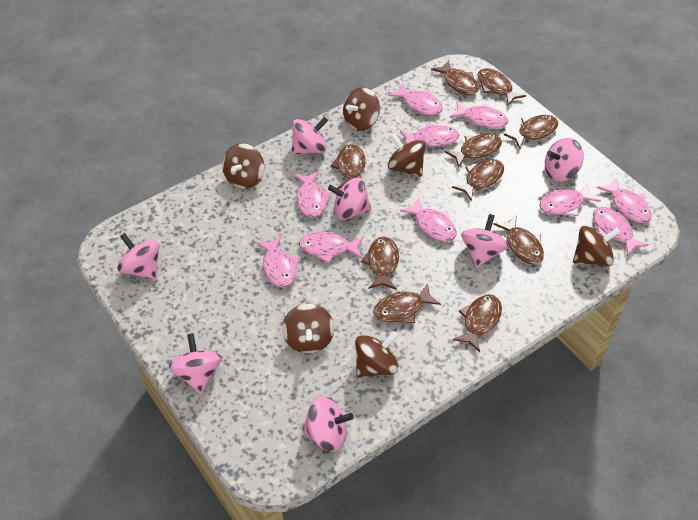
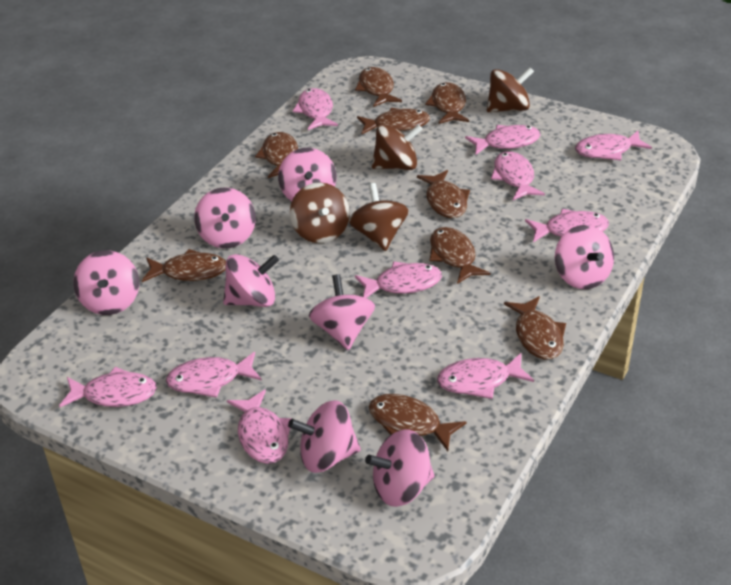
brown fish: [330,144,366,189] [361,236,399,290] [373,283,441,323] [431,60,479,95] [445,134,502,168] [452,159,504,201] [453,294,502,352] [477,68,526,106] [493,216,544,265] [504,115,558,149] = 10 -> [142,249,226,282] [255,132,298,178] [355,67,402,107] [357,108,430,135] [369,394,466,451] [417,170,470,218] [425,82,469,124] [430,227,491,284] [504,296,566,360] = 9
brown spinning top: [222,143,265,189] [282,304,334,353] [343,88,380,131] [355,331,398,378] [388,133,426,177] [573,226,620,266] = 6 -> [290,182,350,243] [349,183,409,251] [372,124,423,170] [487,67,534,112] = 4
pink spinning top: [117,233,160,280] [169,333,222,394] [292,117,328,155] [302,396,354,452] [328,178,372,220] [461,214,508,268] [545,138,584,182] = 7 -> [74,250,139,315] [194,188,256,248] [223,254,279,307] [278,148,336,201] [288,400,361,473] [309,274,375,350] [365,429,435,507] [555,225,614,289] = 8

